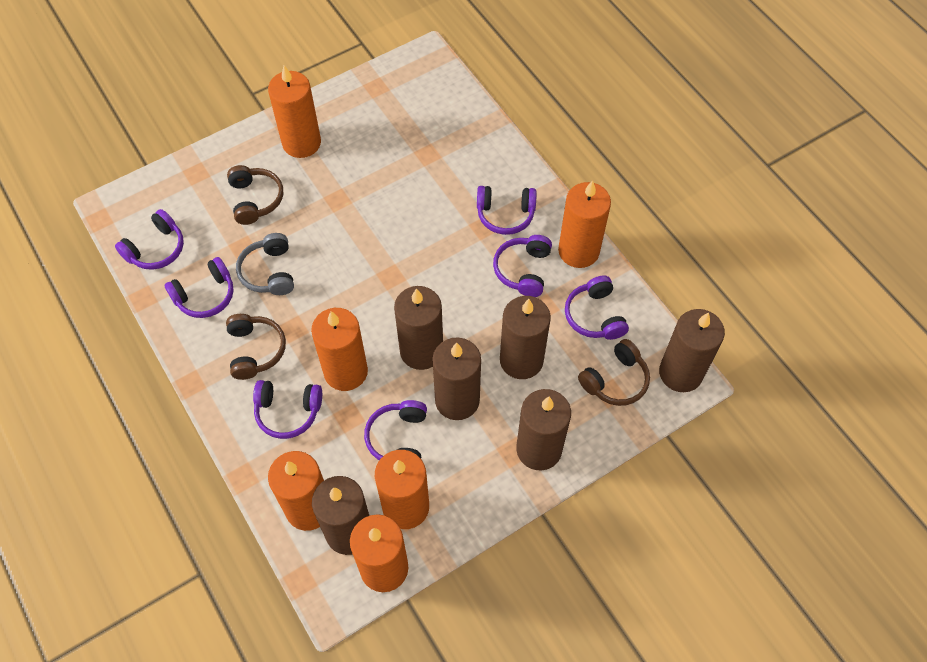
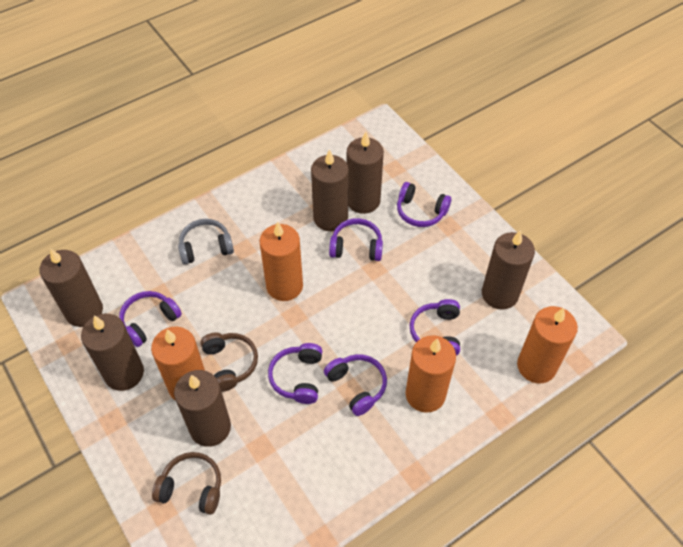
brown headphones: [226,314,286,380] [227,165,283,225] [578,339,650,406] = 3 -> [152,452,221,515] [200,332,258,392] = 2
orange candle: [268,65,321,158] [268,451,324,531] [311,308,368,391] [350,514,408,592] [375,450,429,529] [558,180,611,268] = 6 -> [151,327,205,401] [260,221,303,301] [406,335,456,413] [517,306,578,383] = 4
purple headphones: [115,209,184,270] [165,257,234,318] [253,380,322,439] [364,400,427,460] [477,186,537,235] [493,235,552,297] [565,276,629,340] = 7 -> [119,291,182,347] [268,343,322,404] [324,354,387,416] [329,218,383,261] [397,182,451,227] [410,299,460,356] = 6

